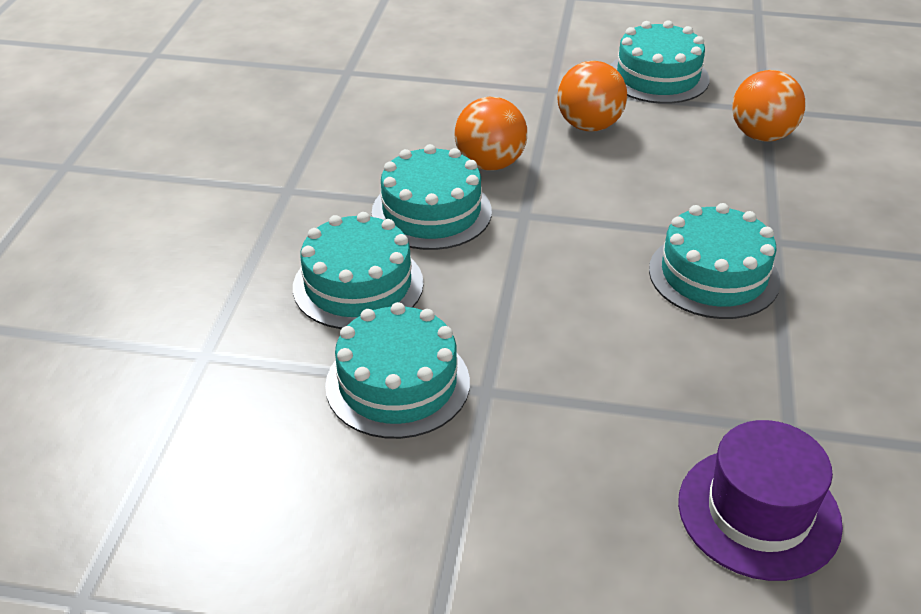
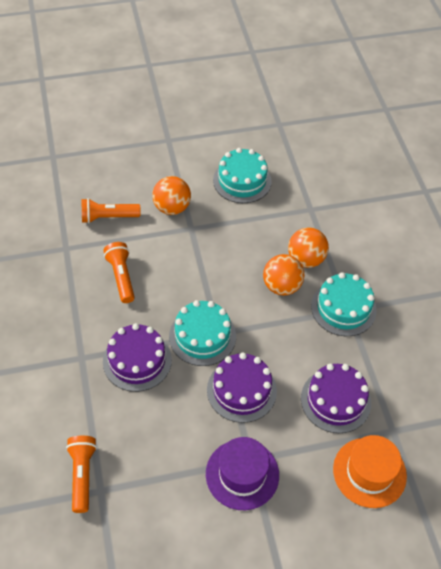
orange flashlight: none = 0 -> [66,436,97,513] [82,198,141,223] [103,242,135,303] = 3
orange hat: none = 0 -> [333,435,407,508] = 1
purple cake: none = 0 -> [103,323,172,392] [207,353,277,423] [301,364,371,433] = 3
turquoise cake: [293,212,424,329] [325,302,470,439] [372,144,492,250] [610,21,709,104] [649,203,780,319] = 5 -> [169,300,236,366] [213,148,272,203] [311,272,377,336] = 3

